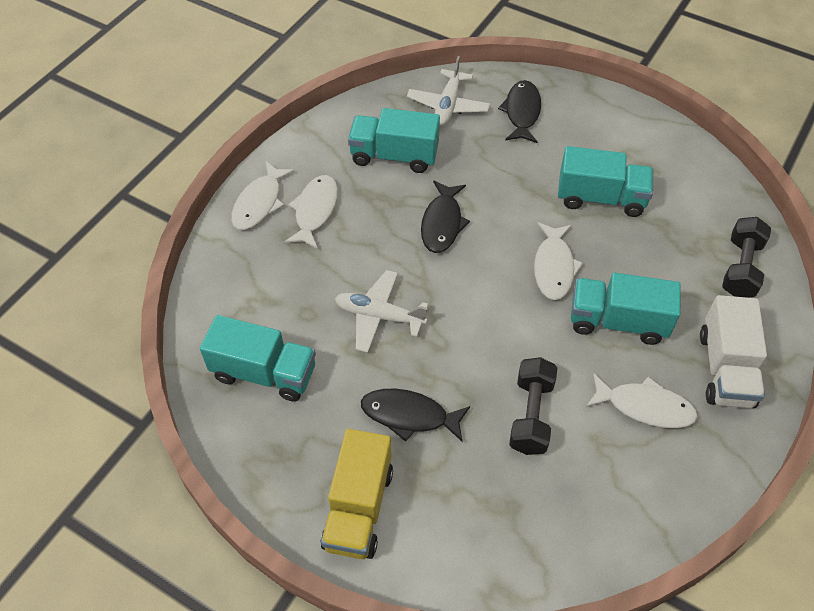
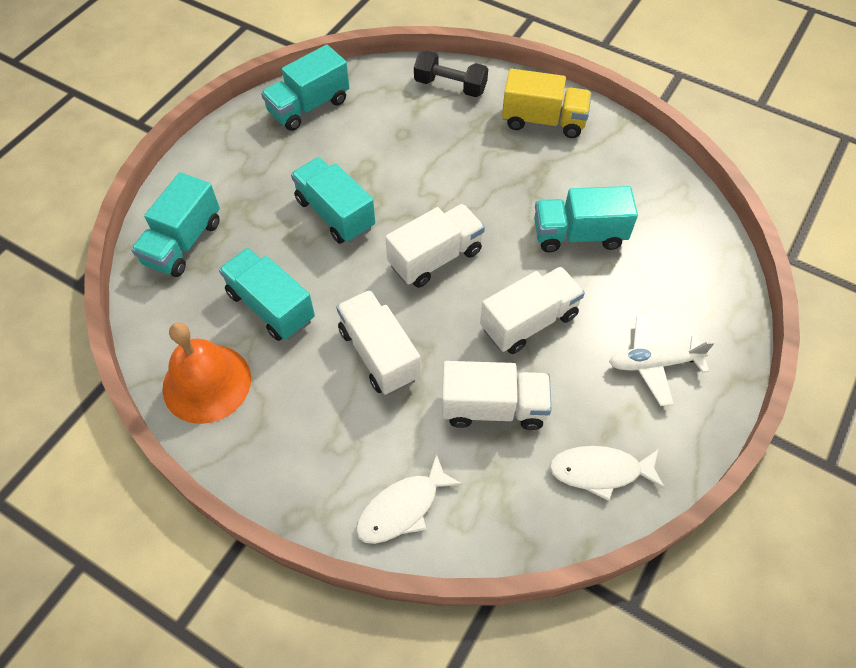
black dumbbell: [509,357,557,455] [722,217,771,298] = 2 -> [414,50,488,97] = 1
black fish: [361,389,470,442] [421,180,470,253] [498,80,541,143] = 3 -> none = 0
orange bell: none = 0 -> [162,322,251,424] = 1
turquoise truck: [200,315,316,402] [348,108,440,173] [558,146,653,217] [571,273,681,345] = 4 -> [131,172,220,277] [219,248,315,341] [261,45,349,131] [291,157,375,244] [534,186,638,252] = 5
white fish: [231,161,295,230] [284,175,338,249] [534,222,583,300] [586,373,698,428] = 4 -> [356,453,463,544] [549,446,665,501] = 2
white plane: [335,270,428,353] [407,56,490,126] = 2 -> [609,314,715,406] = 1
white truck: [700,295,767,408] = 1 -> [336,290,421,395] [385,204,485,288] [442,361,552,430] [480,266,585,354] = 4

